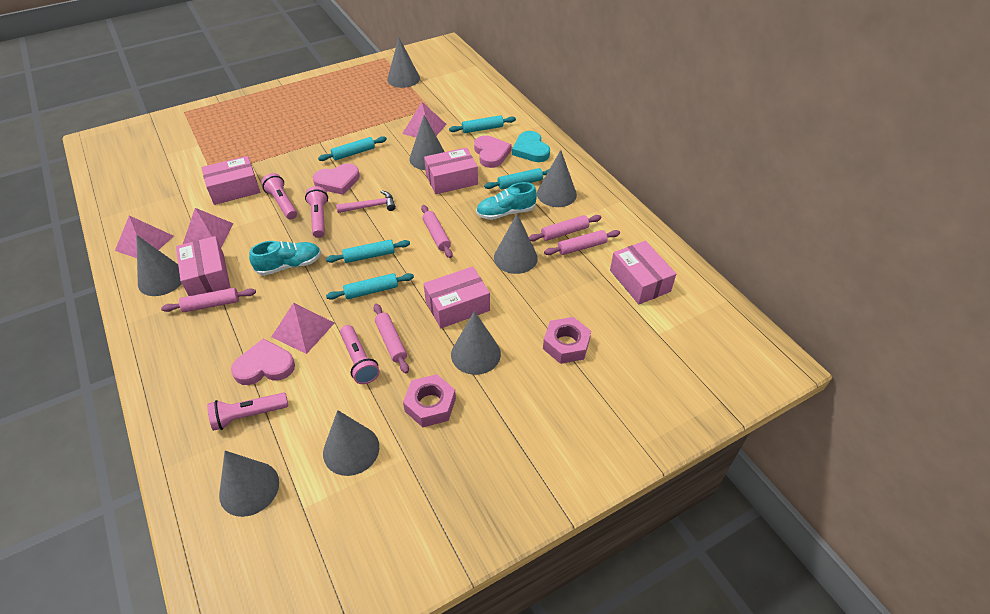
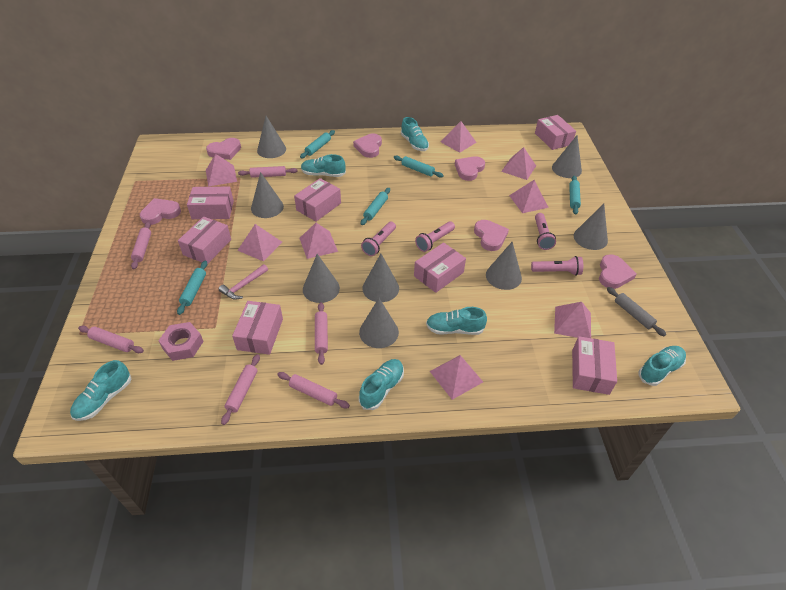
grey rolling pin: none = 0 -> [607,287,666,336] = 1
pink box: [176,236,230,296] [201,156,260,205] [423,266,490,328] [424,147,478,194] [610,241,676,304] = 5 -> [178,217,231,264] [187,187,234,219] [232,301,283,355] [294,178,341,222] [414,242,466,293] [535,115,576,150] [572,336,617,395] = 7
pink heart: [231,338,295,385] [313,163,360,195] [474,135,512,168] = 3 -> [140,198,181,225] [206,138,241,160] [353,134,382,158] [455,156,485,181] [474,220,509,251] [599,254,637,289] = 6
pink nut: [403,374,456,427] [543,317,591,364] = 2 -> [158,322,204,361] = 1
pink pyramid: [115,216,173,258] [183,208,233,248] [271,303,334,354] [402,102,447,137] = 4 -> [206,154,237,187] [237,224,282,262] [300,223,338,259] [430,355,483,400] [440,121,477,153] [501,147,536,180] [509,180,549,213] [554,302,591,338] = 8
pink rolling pin: [161,288,256,312] [373,304,409,374] [421,205,453,258] [529,215,601,241] [544,230,620,255] = 5 -> [78,326,144,353] [131,221,151,270] [221,354,260,425] [238,166,297,178] [277,372,350,408] [315,302,328,365] = 6
turquoise heart: [512,131,550,162] = 1 -> none = 0
turquoise shoe: [249,241,321,276] [476,182,537,220] = 2 -> [70,360,131,421] [301,154,346,177] [359,359,404,410] [401,117,429,151] [426,307,487,335] [638,346,686,386] = 6

